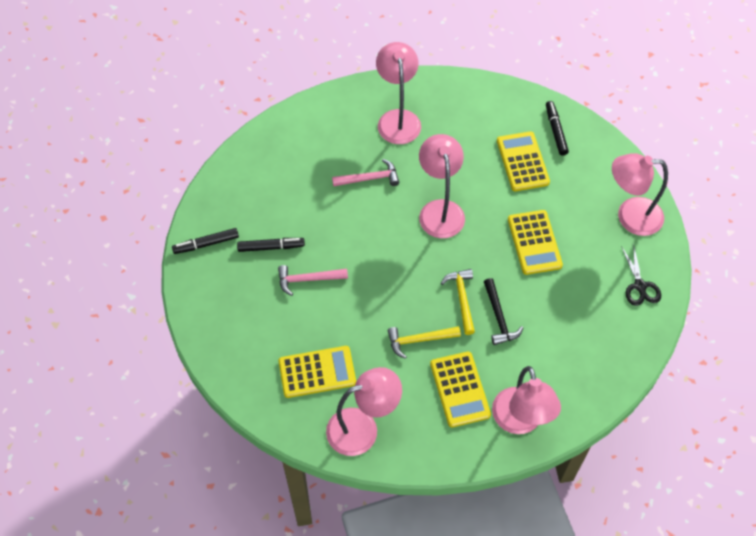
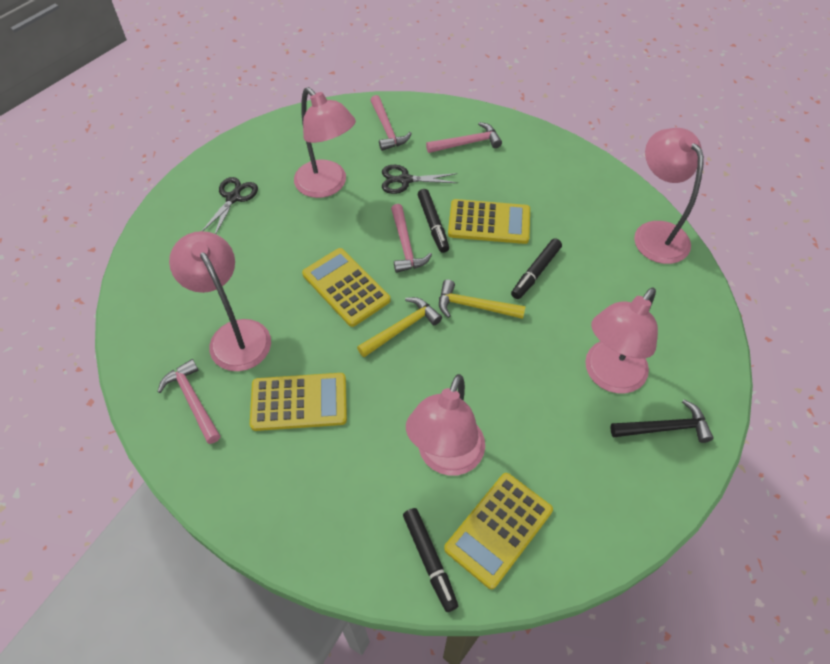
black scissors: [621,244,661,306] = 1 -> [202,177,258,234] [382,165,458,194] = 2
pink hammer: [278,265,348,296] [332,159,399,187] = 2 -> [158,359,220,444] [370,95,412,151] [391,204,432,273] [426,122,502,153] = 4

